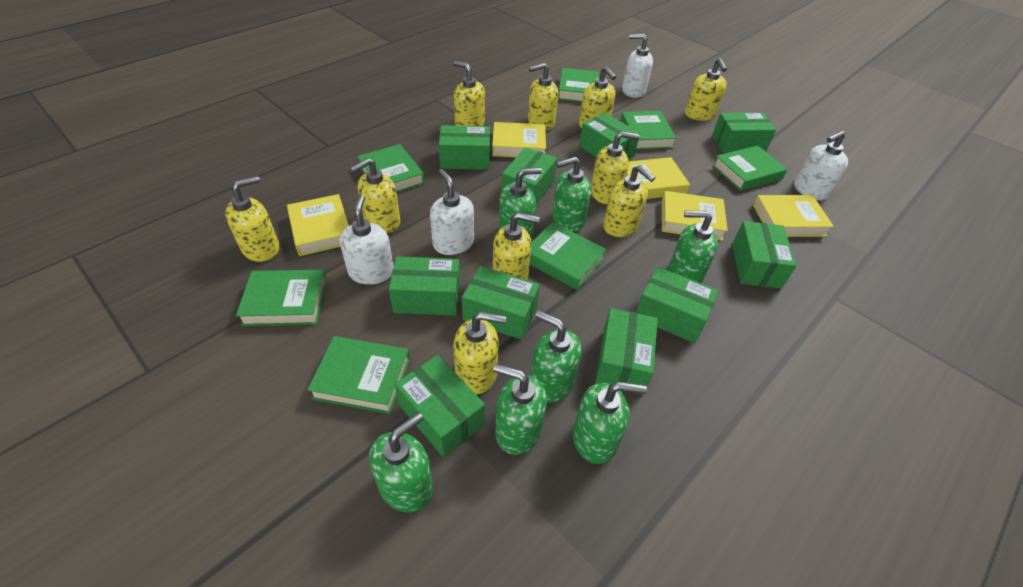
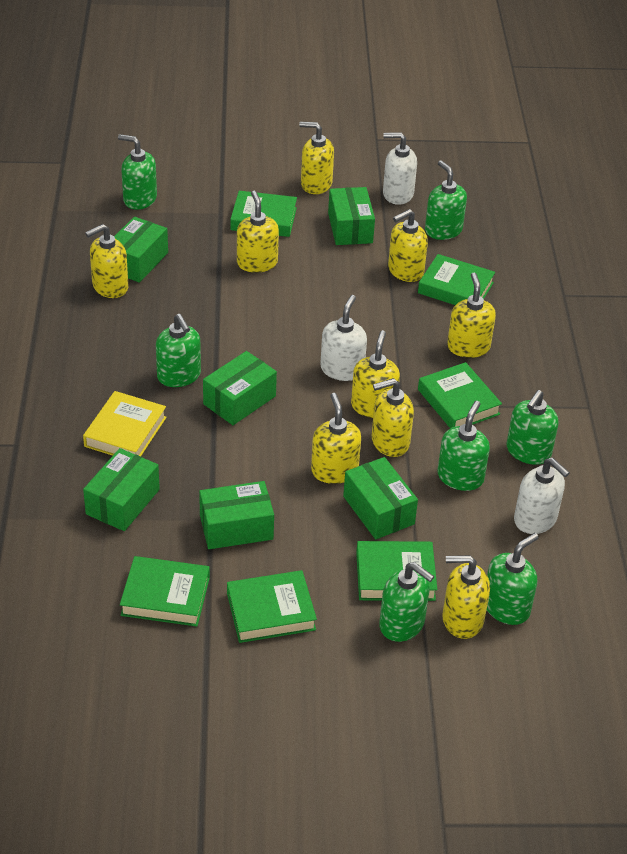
green book: [236,270,327,326] [307,336,410,414] [357,144,425,193] [530,222,607,290] [558,68,599,102] [620,111,677,150] [713,145,788,191] = 7 -> [120,556,210,626] [227,570,317,643] [230,191,297,237] [356,541,437,601] [418,254,495,305] [418,362,502,428] = 6
green box: [389,256,460,316] [394,355,485,457] [439,125,490,170] [462,266,540,340] [501,147,557,205] [579,113,640,159] [595,308,658,395] [636,267,718,343] [712,112,776,153] [732,221,796,289] = 10 -> [83,448,160,531] [114,217,168,283] [199,481,274,549] [203,351,277,425] [328,187,375,245] [343,457,418,539] = 6
white soap dispenser: [340,194,394,285] [430,169,474,255] [622,34,653,98] [794,131,848,200] = 4 -> [320,295,367,381] [383,132,417,205] [514,457,570,534] = 3
yellow book: [287,194,349,256] [492,122,546,157] [626,157,690,199] [662,191,728,241] [753,195,834,237] = 5 -> [83,391,166,456] = 1
yellow soap dispenser: [225,176,279,262] [350,158,400,233] [453,61,485,126] [453,312,506,394] [493,212,540,280] [528,63,559,130] [579,67,616,128] [591,131,640,204] [603,165,655,237] [685,58,727,121] = 10 -> [85,224,129,298] [237,191,279,273] [299,122,334,194] [311,393,361,484] [351,330,400,418] [372,378,414,457] [388,209,428,282] [442,555,490,639] [447,273,496,358] = 9

